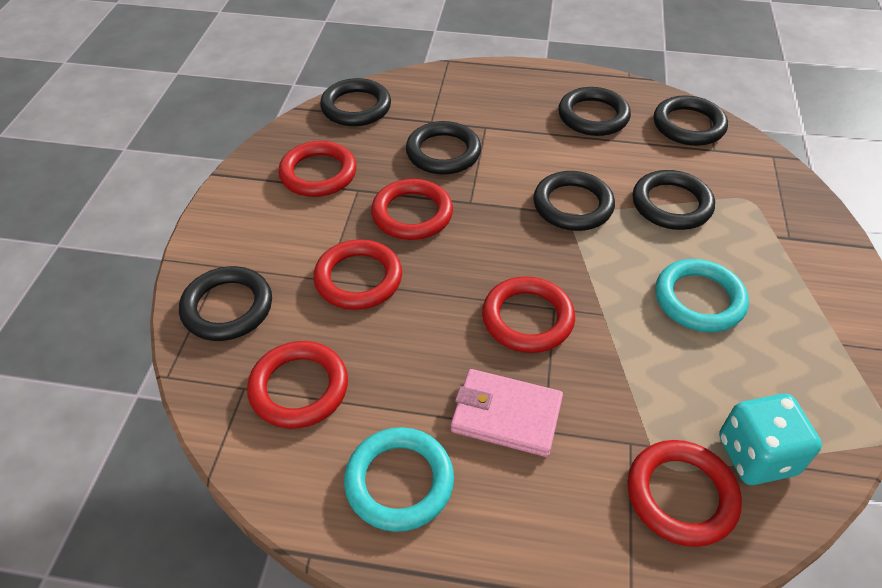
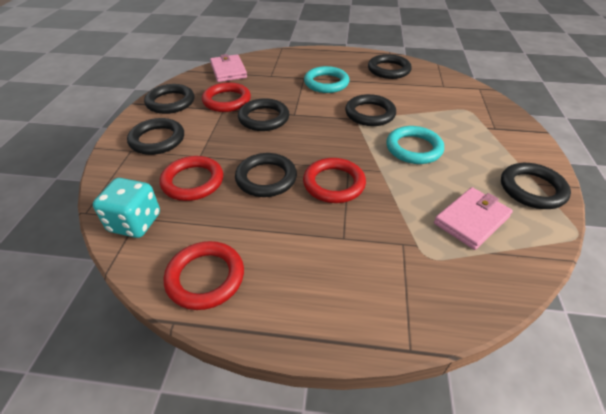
pink wallet: [451,369,563,457] = 1 -> [210,54,247,82] [434,187,513,250] = 2
red ring: [247,341,348,429] [278,141,357,197] [313,239,402,310] [371,179,453,240] [482,276,575,353] [627,440,742,547] = 6 -> [160,156,223,201] [164,241,244,310] [202,82,251,112] [303,158,366,203] = 4

